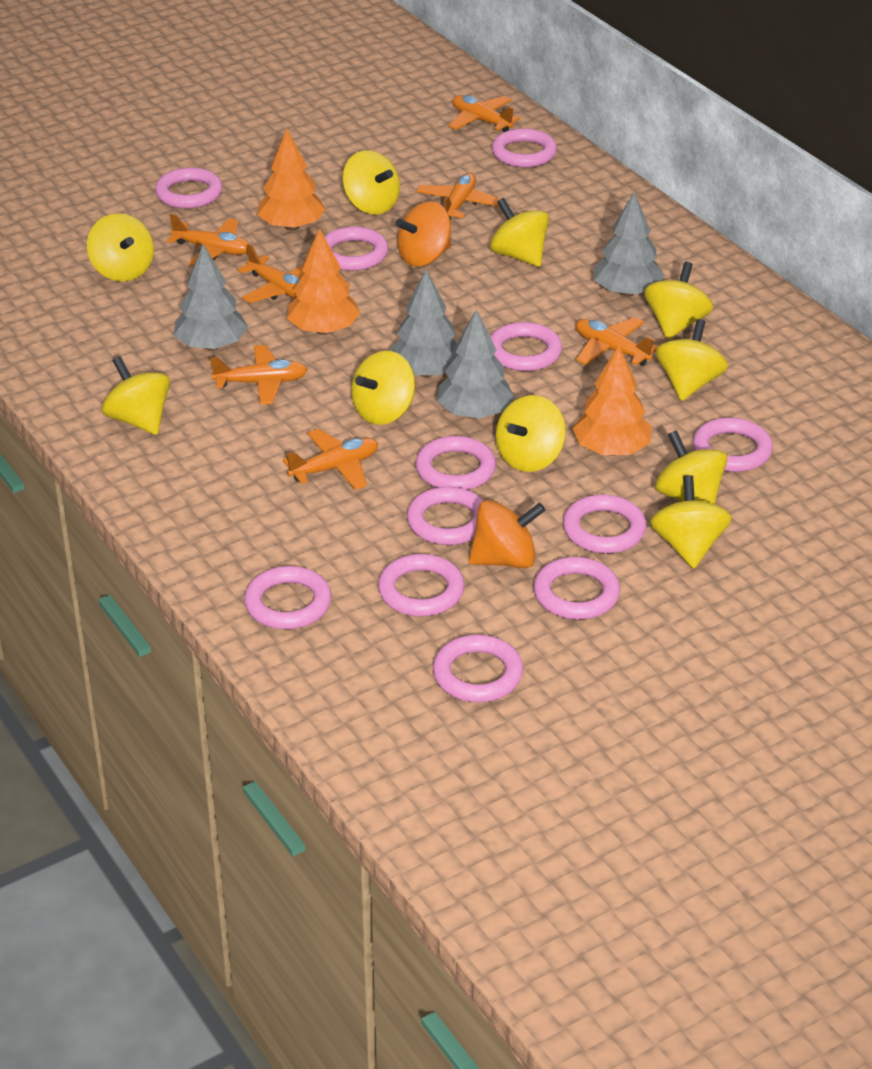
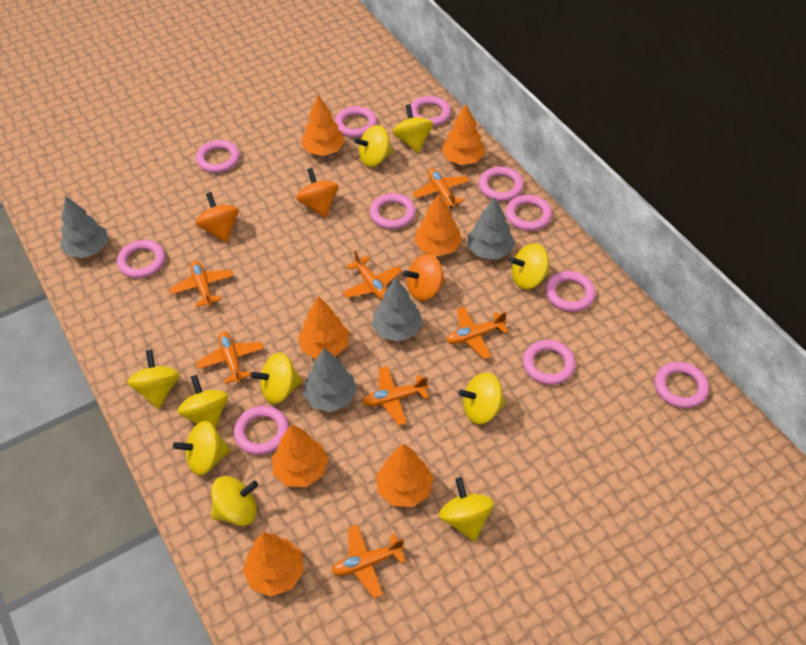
orange spinning top: [395,201,451,267] [468,500,545,568] = 2 -> [195,192,239,243] [296,168,338,218] [403,254,445,301] = 3
orange tree: [257,129,326,231] [287,228,360,335] [573,345,652,456] = 3 -> [243,533,304,597] [272,424,328,487] [298,296,349,359] [301,95,345,156] [376,444,434,507] [414,194,462,256] [441,104,485,165] = 7
pink ring: [155,168,222,209] [244,566,331,629] [324,227,388,271] [378,554,465,617] [407,487,484,545] [416,436,496,490] [433,635,523,702] [490,322,562,371] [492,128,557,168] [533,557,620,620] [563,495,647,554] [693,417,773,472] = 12 -> [117,240,165,278] [196,140,240,173] [234,406,289,455] [335,106,377,137] [370,193,416,229] [411,96,451,127] [479,167,524,201] [506,195,552,231] [523,340,576,385] [546,271,596,312] [655,362,709,408] = 11

